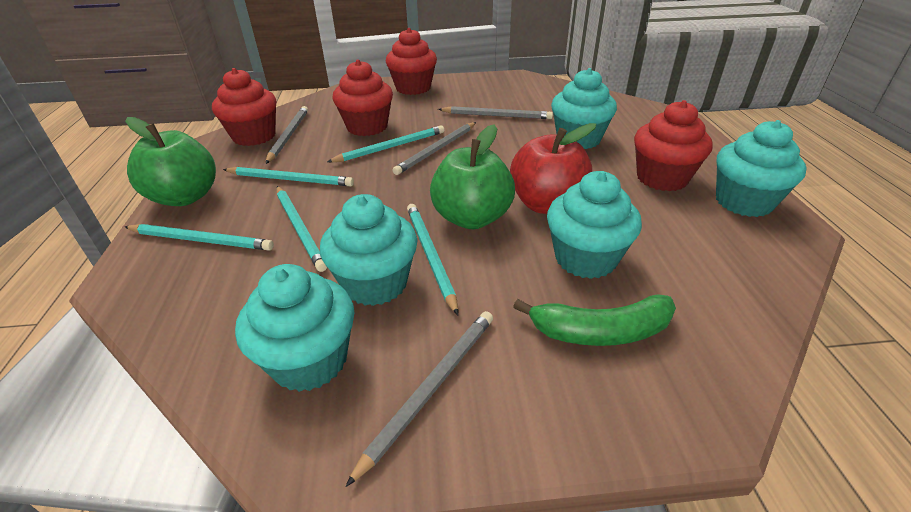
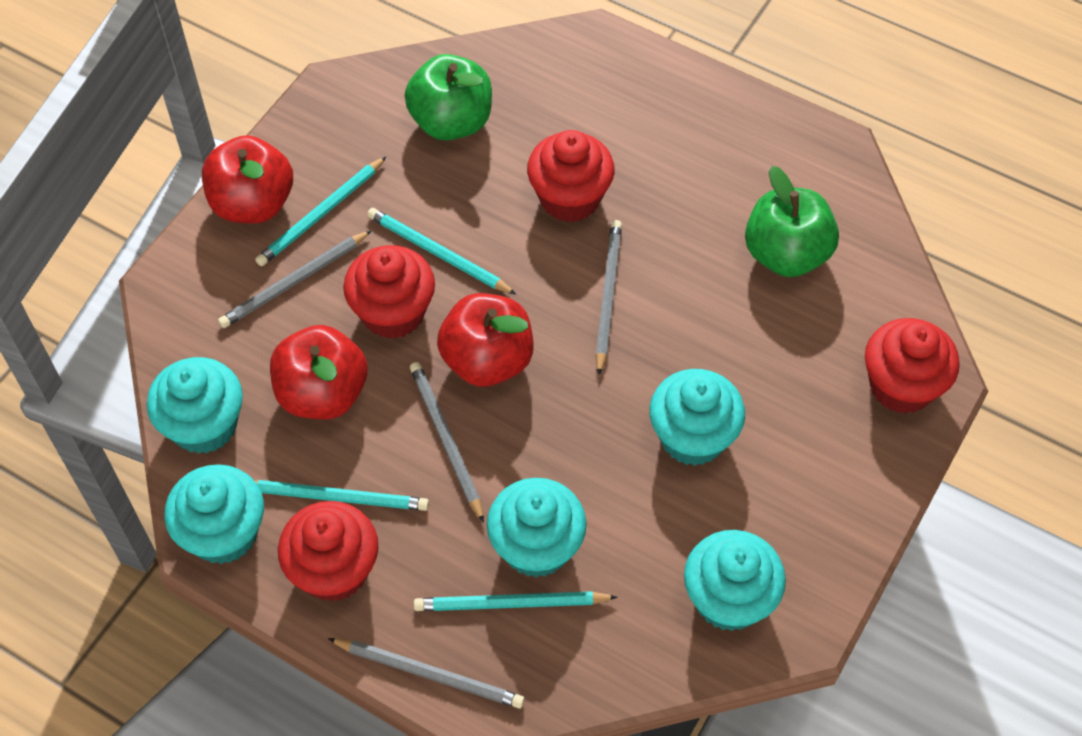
green banana: [513,294,676,346] = 1 -> none = 0
red apple: [510,123,596,214] = 1 -> [202,135,293,223] [270,325,368,420] [437,293,533,387] = 3
turquoise pencil: [125,224,274,251] [223,167,354,186] [277,186,327,272] [327,125,444,163] [407,204,458,315] = 5 -> [255,156,387,266] [255,480,429,511] [367,208,516,295] [413,591,618,611] = 4

